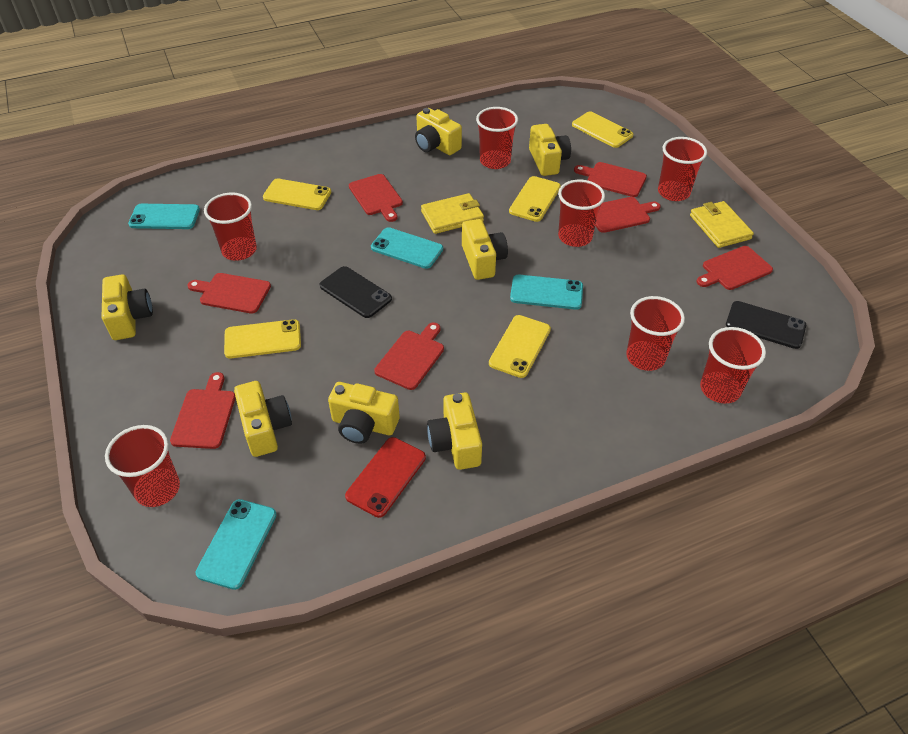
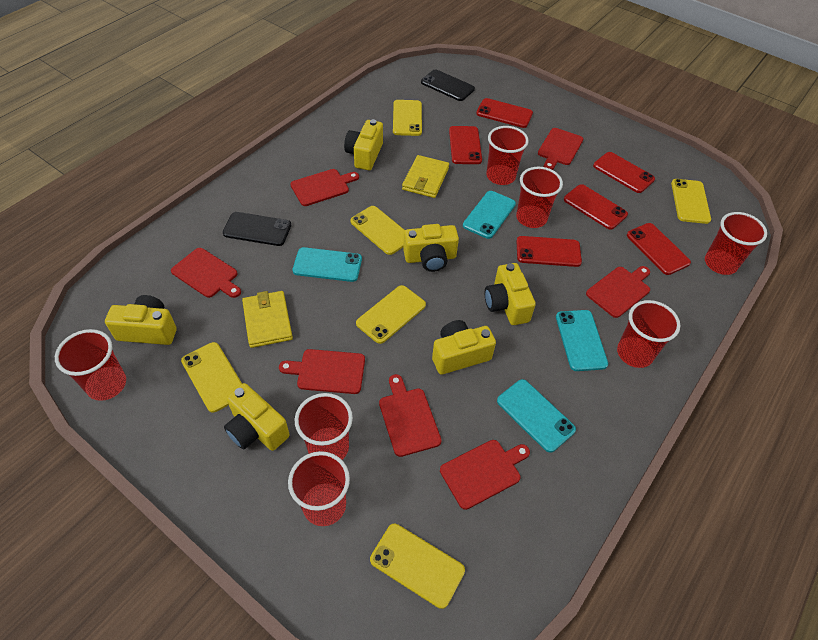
red phone: [345,437,426,518] = 1 -> [449,126,482,164] [476,98,533,128] [517,236,582,267] [564,184,628,230] [593,152,655,193] [627,223,691,275] = 6
yellow camera: [102,274,153,340] [234,381,292,457] [328,382,400,444] [415,108,462,155] [427,393,482,470] [462,219,508,280] [529,124,571,176] = 7 -> [105,295,177,345] [224,383,290,451] [344,119,383,170] [403,224,459,272] [432,320,496,375] [485,263,536,325] = 6
yellow phone: [224,319,301,358] [263,178,331,210] [489,315,551,378] [509,176,561,222] [572,112,633,148] = 5 -> [181,342,242,413] [350,206,405,255] [356,285,426,344] [370,524,465,609] [393,100,422,136] [671,179,711,224] = 6

